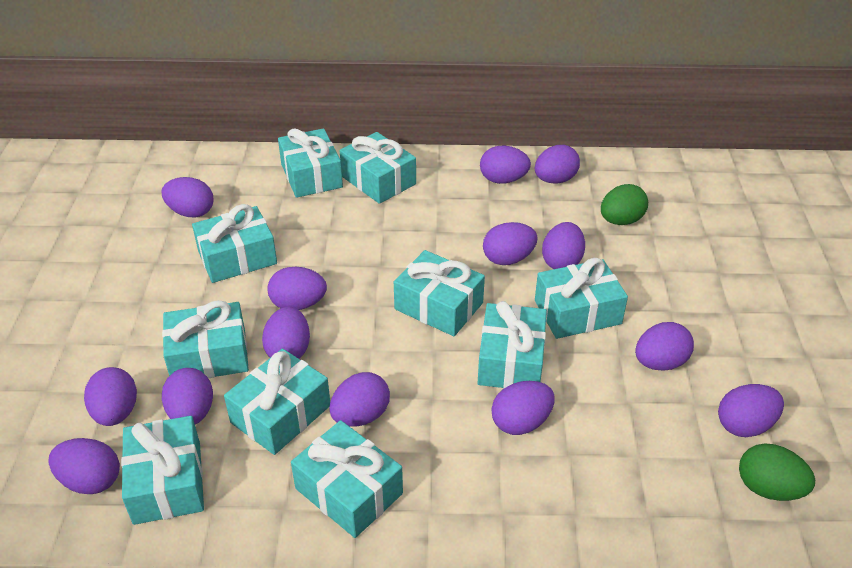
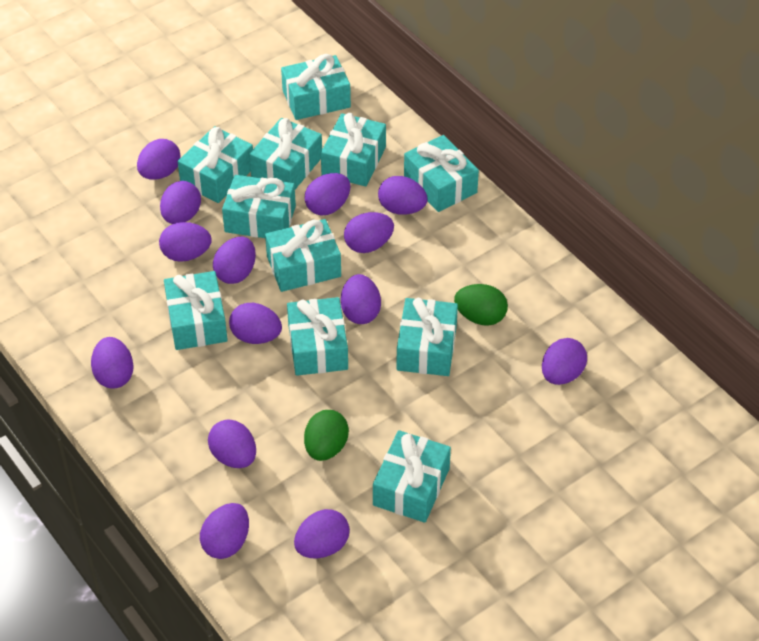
turquoise gift: [121,416,204,525] [162,300,249,378] [192,204,277,283] [224,349,330,455] [278,128,343,198] [291,420,403,538] [340,132,416,204] [394,250,485,336] [478,301,547,388] [535,258,628,339] = 10 -> [164,271,228,350] [178,126,253,203] [222,175,296,238] [249,118,322,189] [265,219,341,292] [281,54,351,120] [287,297,348,376] [321,113,386,187] [373,430,451,523] [396,298,458,376] [404,135,479,212] = 11

